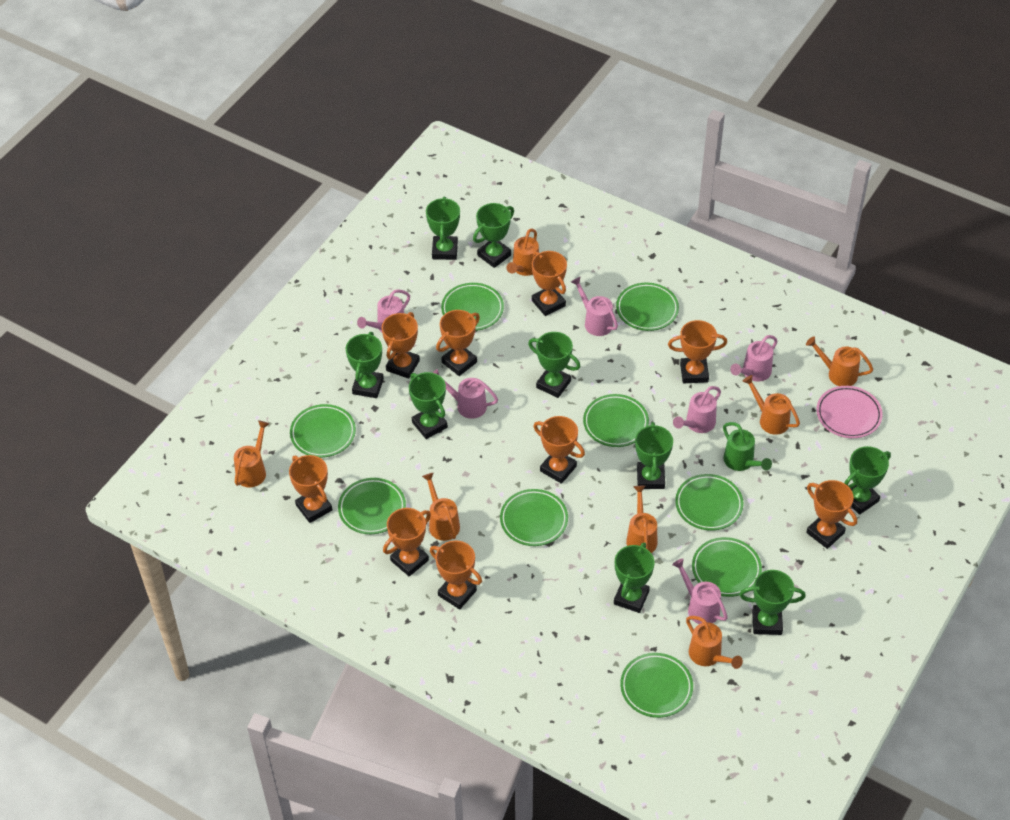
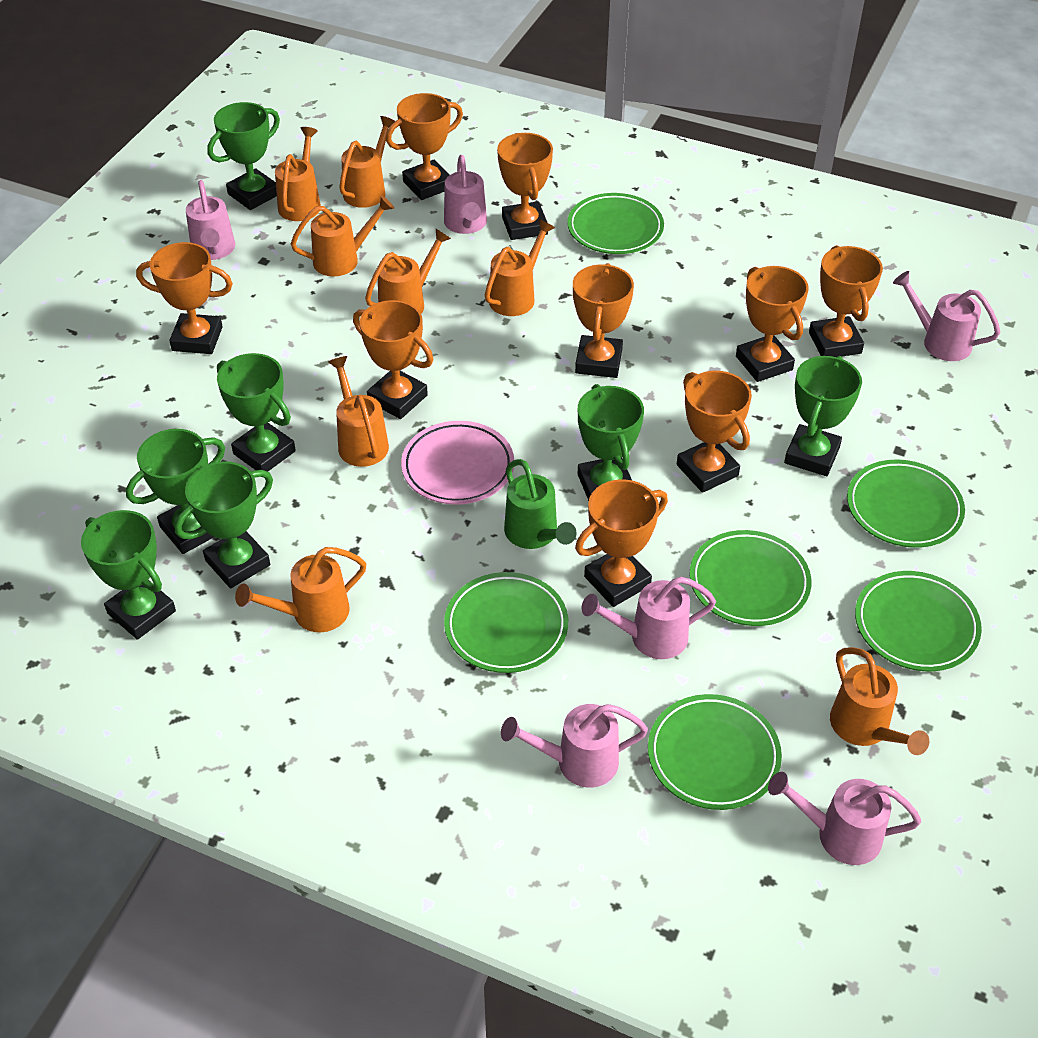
green plate: [290,404,356,458] [338,478,406,534] [441,283,504,331] [500,489,568,546] [583,394,649,447] [616,282,679,331] [620,653,693,718] [675,474,744,531] [692,537,762,597] = 9 -> [444,572,568,673] [567,193,664,254] [648,694,782,810] [690,530,811,626] [847,460,965,548] [855,571,982,671] = 6
green trophy: [346,332,384,398] [409,372,448,439] [426,197,460,260] [473,203,514,268] [528,332,580,398] [614,542,654,613] [635,422,673,489] [739,570,806,635] [844,446,891,515] = 9 -> [81,510,176,640] [126,429,225,554] [175,461,273,588] [207,102,280,210] [217,353,296,472] [578,384,644,501] [784,356,862,476] = 7
orange watering can: [234,420,270,487] [422,473,460,541] [506,229,539,276] [626,486,657,553] [686,616,743,669] [742,375,800,435] [806,336,873,386] = 7 -> [235,547,366,633] [275,127,321,221] [291,195,394,277] [328,356,389,467] [339,116,395,208] [365,229,451,314] [485,219,555,316] [830,647,929,755] = 8

